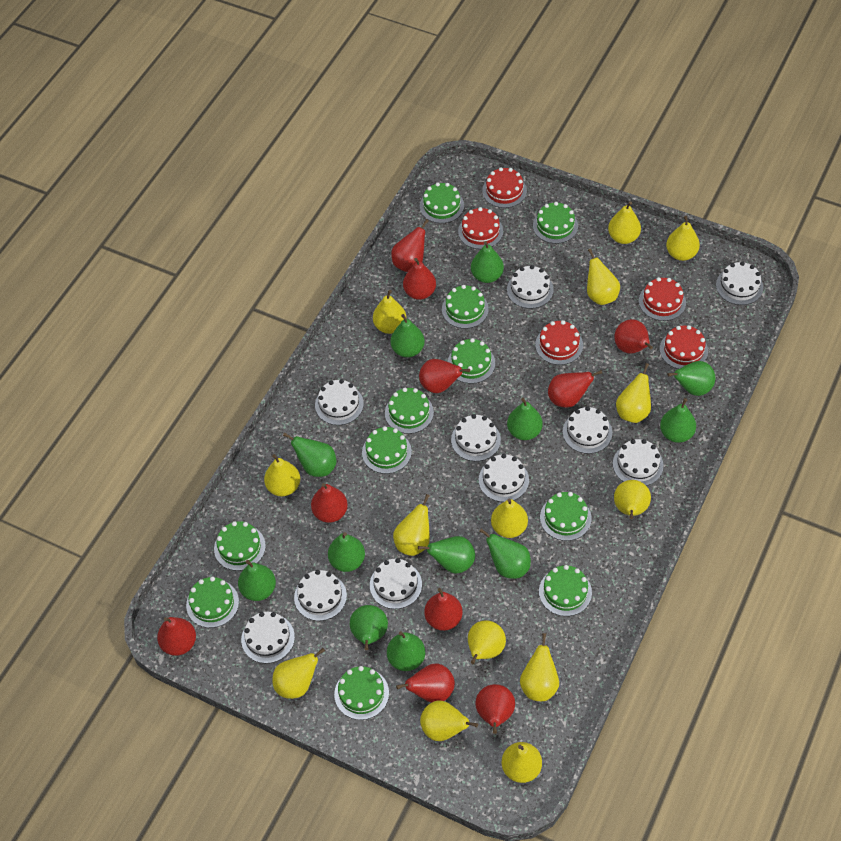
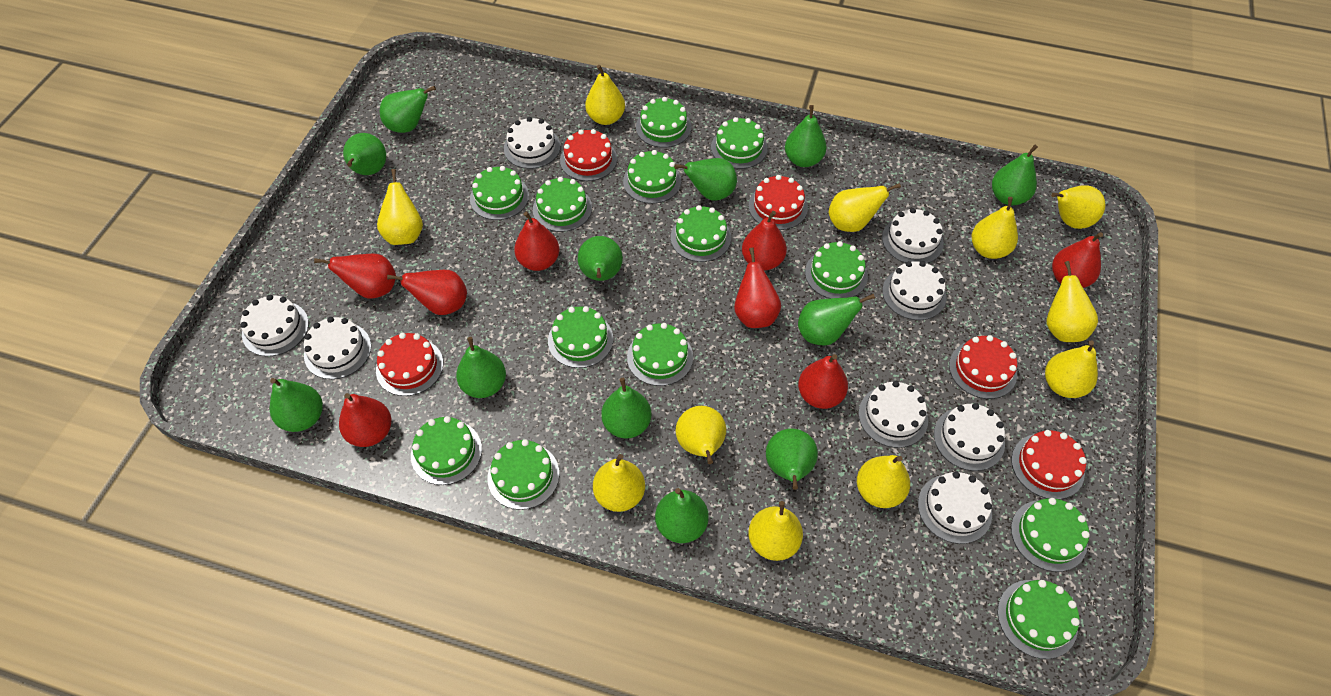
green cake: [186,577,239,628] [214,521,266,571] [334,666,389,720] [362,426,412,474] [385,388,434,434] [420,182,464,223] [442,285,489,329] [448,338,495,384] [533,202,578,244] [539,565,592,616] [540,492,592,541] = 11 -> [411,416,482,485] [470,166,529,220] [488,439,559,510] [533,177,592,232] [548,306,613,368] [623,150,681,204] [627,323,693,386] [636,97,691,148] [671,205,731,262] [711,117,768,169] [805,241,868,299] [998,580,1080,659] [1011,498,1090,572] = 13
red pear: [157,617,196,656] [311,483,348,523] [391,219,429,272] [396,663,455,703] [403,258,436,300] [419,359,470,393] [424,588,463,631] [476,684,515,734] [548,370,602,408] [614,319,653,353] = 10 -> [314,254,396,299] [339,393,391,447] [387,270,467,315] [514,212,559,271] [734,248,781,328] [742,211,787,270] [798,354,848,409] [1052,232,1103,288] = 8
white cake: [241,612,295,663] [294,570,347,621] [315,379,364,425] [370,558,422,609] [451,414,501,461] [478,454,529,502] [507,265,554,309] [563,406,612,454] [613,439,664,486] [716,261,763,305] = 10 -> [240,295,309,356] [304,317,371,379] [504,117,560,169] [859,381,928,448] [882,208,944,263] [882,261,946,320] [918,471,992,544] [934,403,1005,471] = 8
yellow pear: [264,454,300,496] [272,648,325,699] [373,290,406,334] [393,494,430,556] [420,701,478,741] [468,620,506,664] [491,499,528,538] [502,742,542,783] [520,633,559,701] [587,248,620,305] [608,201,641,244] [614,480,651,519] [616,363,651,423] [666,216,700,261] = 14 -> [377,169,423,245] [585,65,625,125] [593,454,645,512] [676,406,726,464] [748,501,803,561] [829,183,901,232] [857,455,910,508] [972,197,1018,259] [1045,340,1098,398] [1047,261,1098,342] [1051,186,1106,229] = 11

